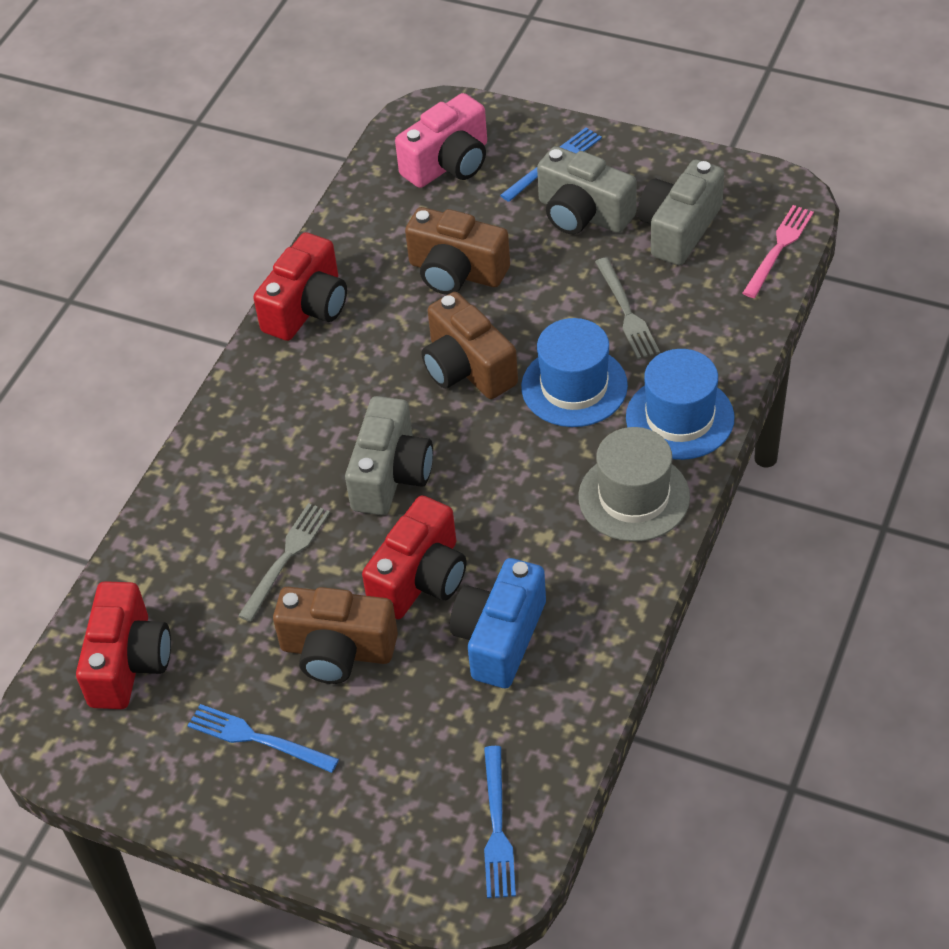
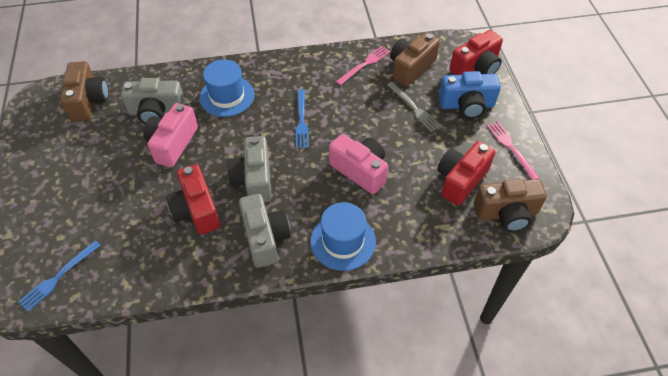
blue fork: [187,704,339,773] [484,746,516,898] [500,127,602,202] = 3 -> [18,240,101,311] [295,89,309,148] = 2
grey fork: [238,503,330,622] [595,257,660,359] = 2 -> [387,82,441,132] = 1
grey hat: [578,427,690,542] = 1 -> none = 0
pink camera: [395,93,487,188] = 1 -> [143,103,198,167] [329,134,388,194] = 2
pink fork: [743,205,814,298] = 1 -> [336,46,390,85] [487,121,539,179] = 2

